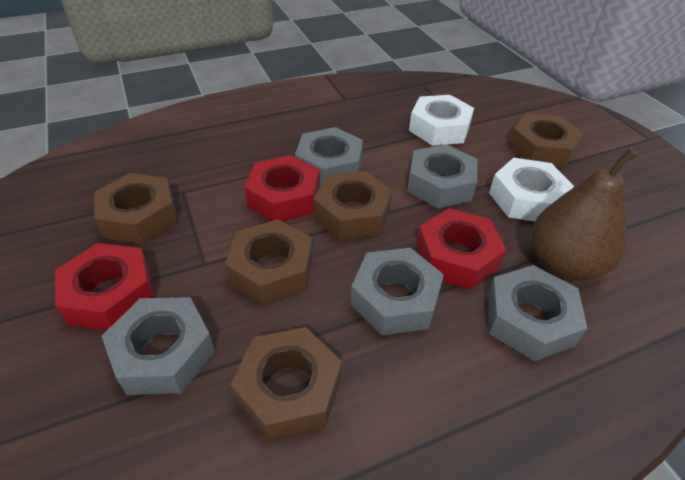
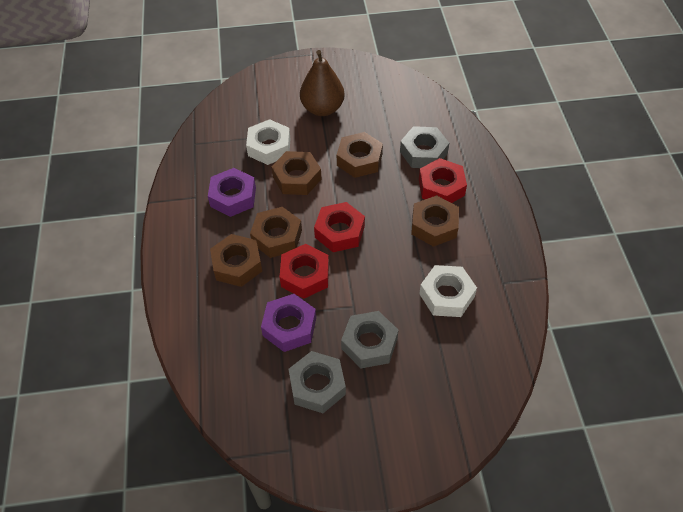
grey nut: [101,297,215,395] [295,127,363,187] [350,248,444,335] [407,144,478,208] [487,265,587,361] = 5 -> [289,351,346,413] [341,311,398,368] [400,126,449,168] = 3
purple nut: none = 0 -> [208,168,256,217] [261,294,316,352] = 2

